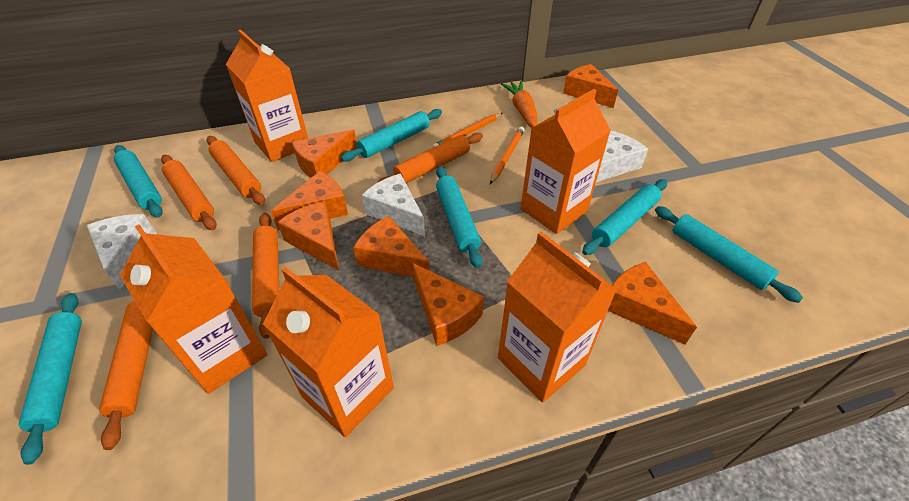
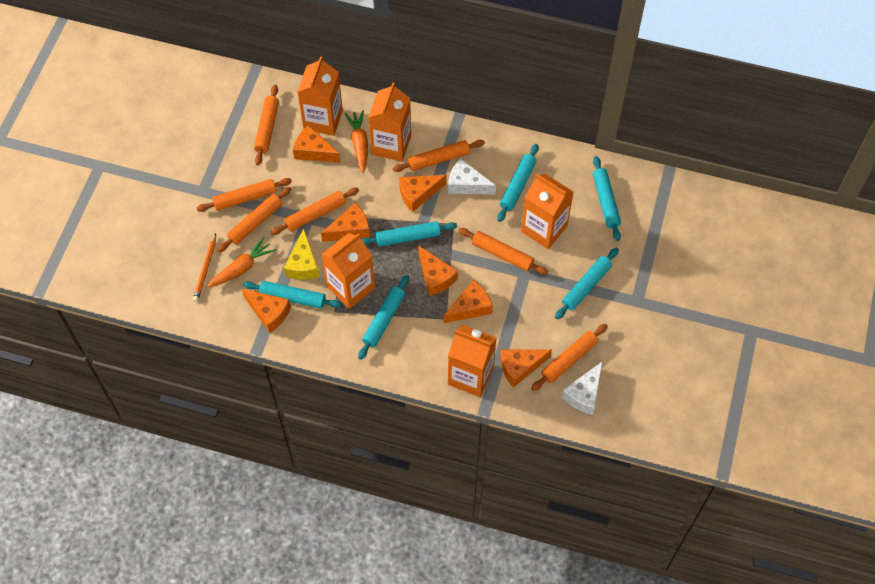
orange carrot: [501,81,538,128] = 1 -> [207,237,276,287] [345,110,368,173] = 2
orange pencil: [432,113,503,148] [490,126,524,184] = 2 -> [193,233,216,302] = 1
orange rolling pin: [99,301,153,450] [161,155,217,230] [207,136,265,205] [252,213,279,339] [377,133,483,183] = 5 -> [197,178,292,212] [217,187,291,253] [254,85,279,165] [271,188,359,235] [393,140,485,172] [458,228,548,275] [531,324,608,391] = 7
white cheese: [87,214,156,289] [362,174,425,236] [596,131,648,182] = 3 -> [448,158,496,195] [562,362,602,415] = 2
yellow cheese: none = 0 -> [284,228,319,279] = 1

